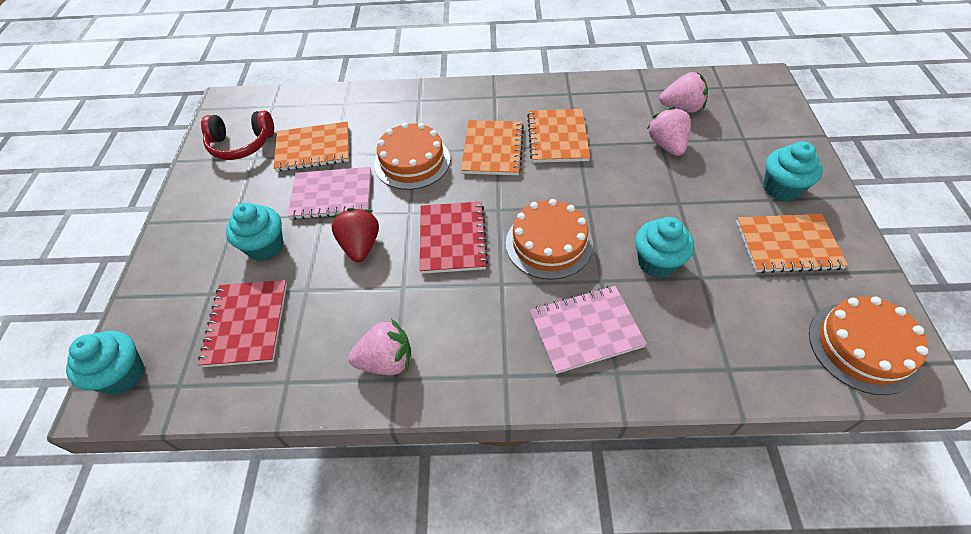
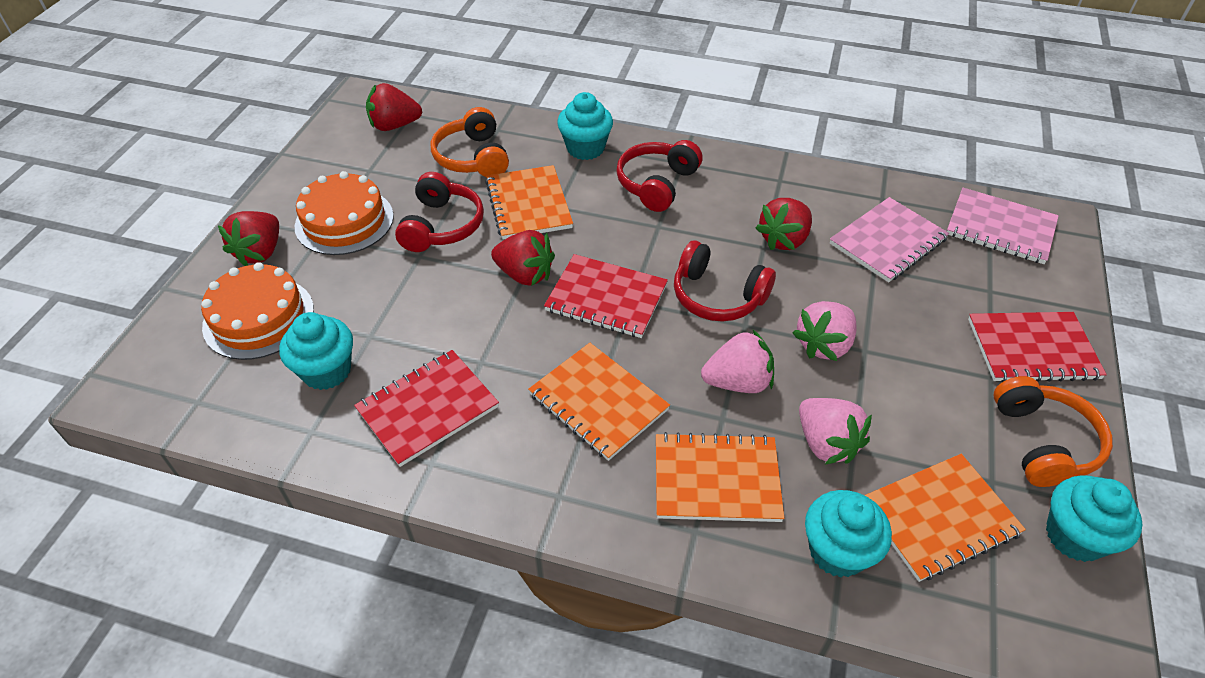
orange cake: [374,123,450,190] [506,199,593,280] [809,296,928,395] = 3 -> [201,262,314,360] [295,171,394,255] = 2
orange headphones: none = 0 -> [431,107,509,177] [993,376,1113,487] = 2
red headphones: [201,111,274,160] = 1 -> [395,172,484,252] [616,140,703,212] [674,240,776,322] = 3
red notebook: [198,280,287,367] [420,202,488,274] = 2 -> [354,350,499,467] [544,254,668,338] [968,312,1107,382] = 3
red strawberry: [332,208,379,262] = 1 -> [218,211,279,266] [366,83,422,131] [491,230,555,286] [756,198,812,250] = 4

